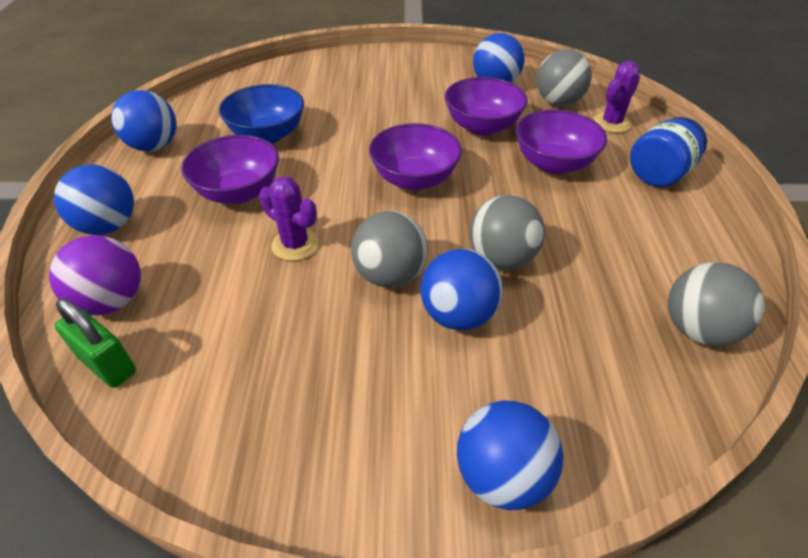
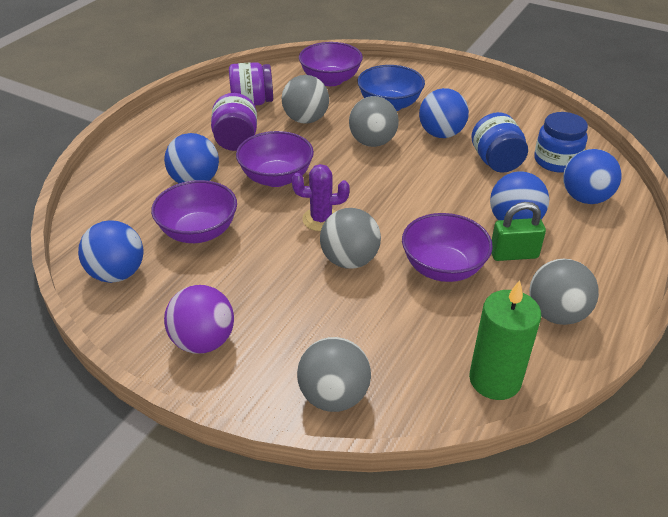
blue jar: [630,117,707,187] = 1 -> [471,112,528,173] [534,112,588,173] = 2
green candle: none = 0 -> [469,280,541,400] = 1
grey ball: [351,211,428,288] [469,195,545,269] [537,49,592,106] [668,262,765,346] = 4 -> [282,75,329,124] [297,337,371,412] [320,208,381,269] [349,96,399,147] [529,259,599,325] = 5
purple cactus: [259,176,319,261] [593,61,640,133] = 2 -> [292,164,350,231] = 1
purple jar: none = 0 -> [211,93,257,151] [229,62,273,105] = 2

